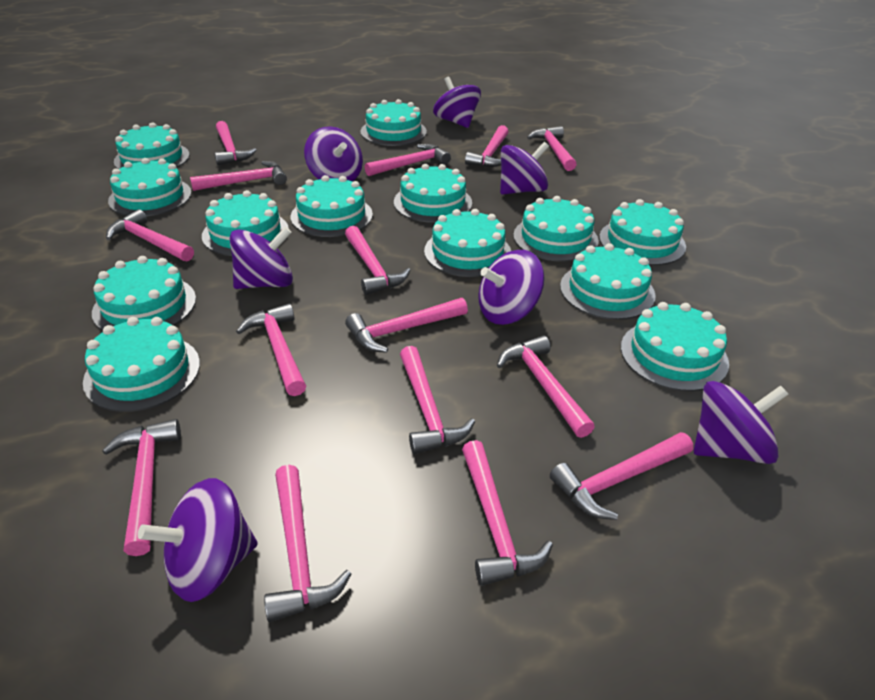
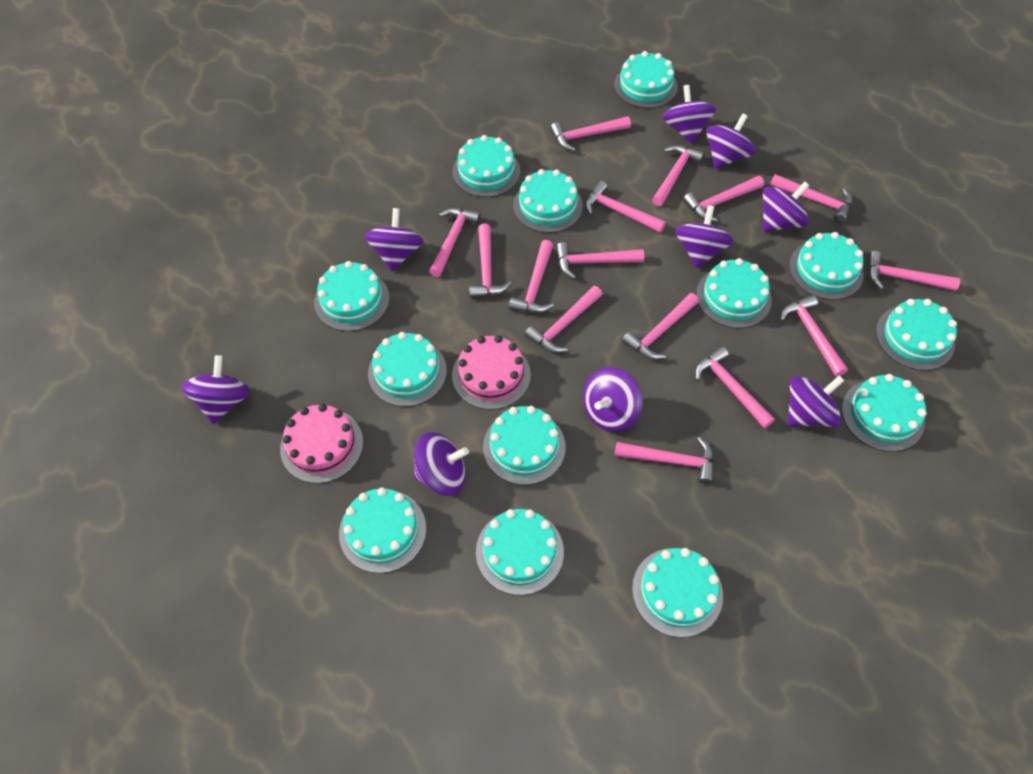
pink cake: none = 0 -> [280,404,363,483] [452,335,531,410] = 2
purple spinning top: [138,478,258,602] [230,227,293,289] [304,126,363,182] [433,77,481,128] [478,250,545,325] [500,142,549,195] [694,381,789,464] = 7 -> [181,355,250,424] [365,208,424,272] [414,432,469,496] [583,367,643,432] [662,85,716,144] [675,205,734,268] [706,113,755,169] [763,182,810,232] [788,375,845,427] = 9

